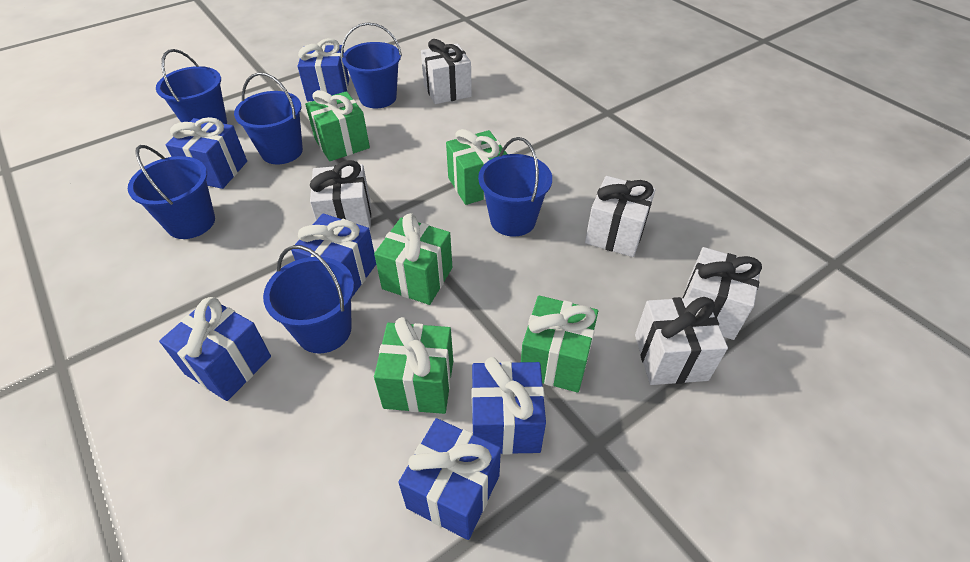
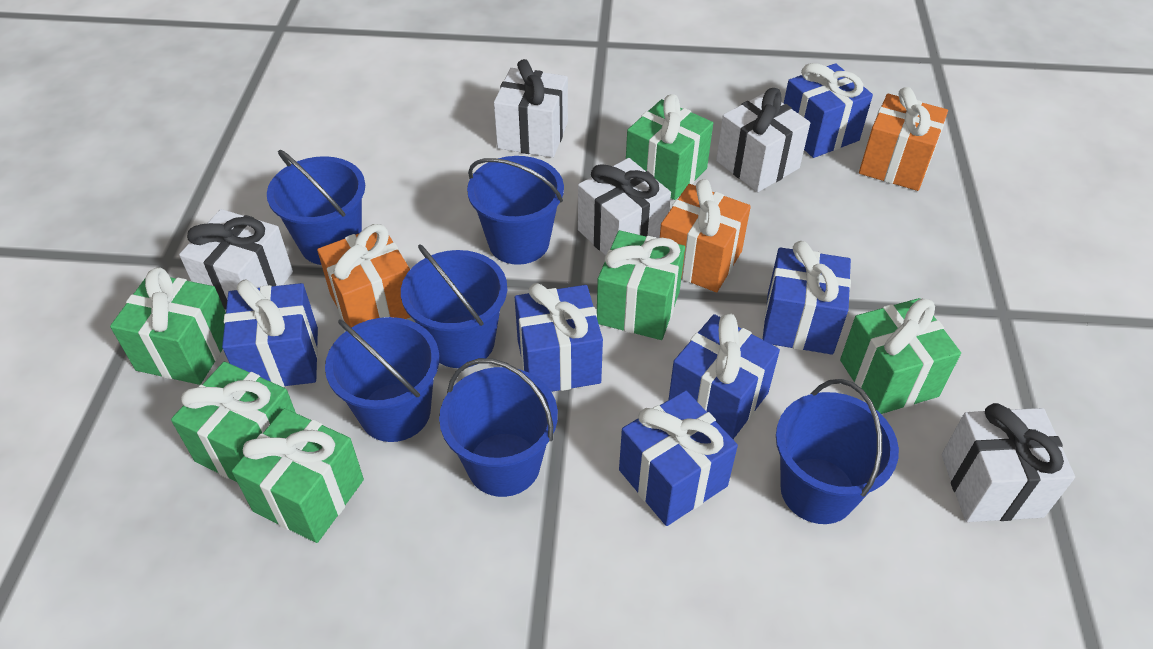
green gift: [305,90,370,161] [374,213,452,305] [374,317,453,414] [446,129,507,205] [521,296,598,393] = 5 -> [110,267,226,385] [171,362,296,482] [232,408,364,543] [597,230,685,340] [626,94,713,200] [840,298,961,414] = 6
orange gift: none = 0 -> [317,224,410,328] [660,179,751,292] [859,87,948,191] = 3

